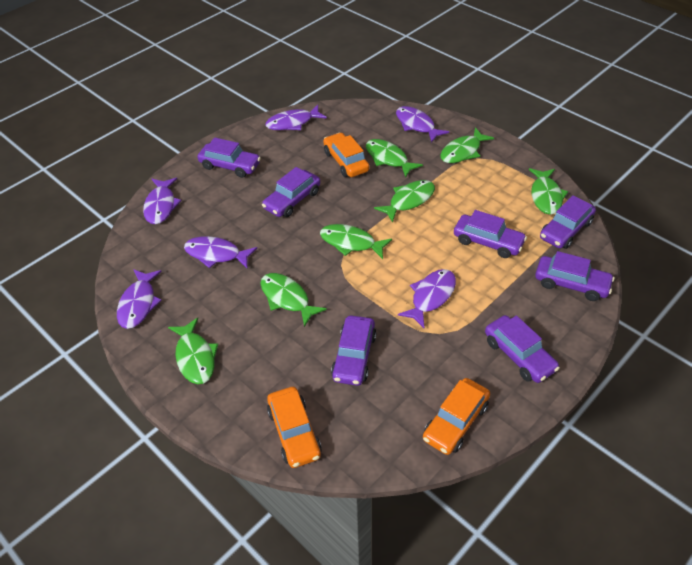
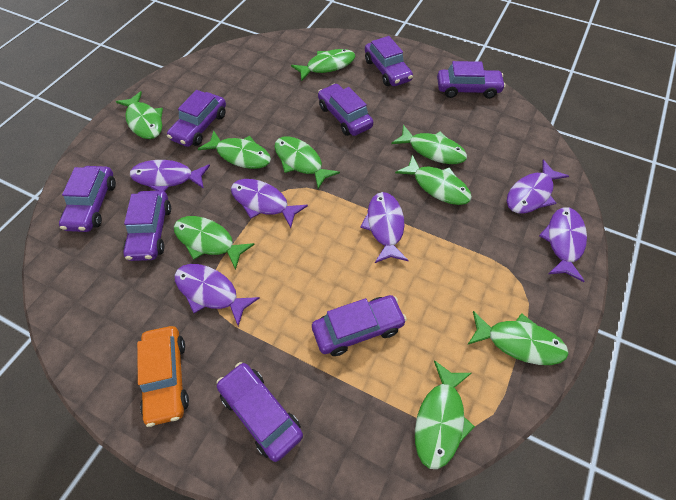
green fish: [168,318,218,384] [260,273,327,327] [320,224,392,259] [366,139,423,178] [374,180,435,223] [440,127,494,163] [529,168,568,215] = 7 -> [116,91,163,139] [174,216,255,270] [198,131,271,169] [274,137,340,189] [291,49,355,81] [391,125,467,164] [395,155,472,205] [415,360,475,469] [467,311,569,365] = 9
orange car: [267,387,322,468] [323,132,370,177] [423,378,490,455] = 3 -> [137,326,189,427] = 1
purple car: [197,137,261,178] [262,167,320,217] [331,315,376,386] [454,210,527,258] [485,315,560,383] [535,251,614,301] [540,195,596,249] = 7 -> [59,166,116,232] [123,191,171,261] [167,90,226,147] [216,362,303,462] [312,295,407,356] [318,84,373,136] [365,36,413,86] [437,61,506,99] = 8

